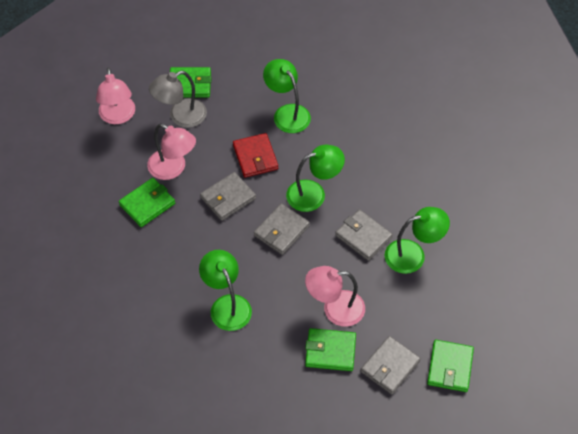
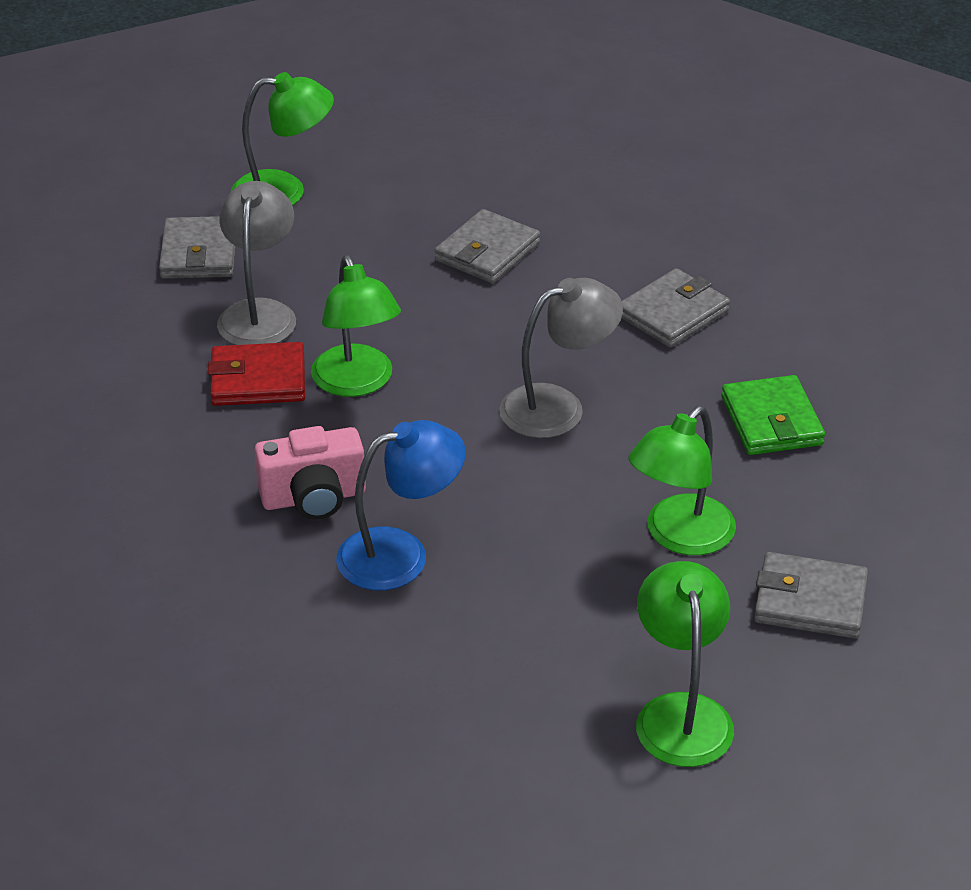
blue lamp: none = 0 -> [336,420,466,590] = 1
green wallet: [119,178,175,227] [170,67,212,98] [305,328,356,371] [427,340,474,392] = 4 -> [721,375,825,455] = 1
grey lamp: [149,71,207,128] = 1 -> [217,181,296,345] [500,278,623,438] = 2
pink camera: none = 0 -> [254,426,366,520] = 1
pink lamp: [96,68,135,124] [147,123,196,180] [305,266,365,327] = 3 -> none = 0

